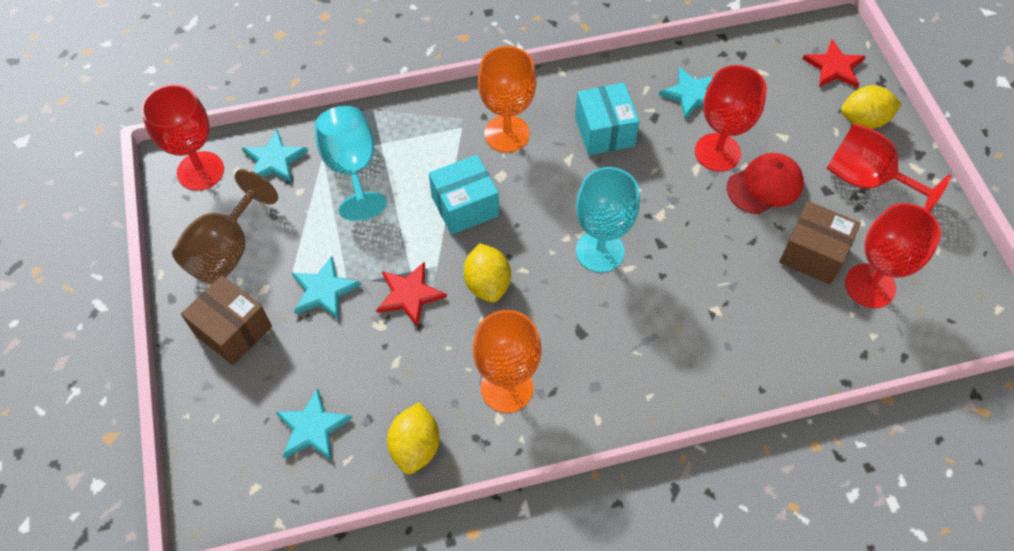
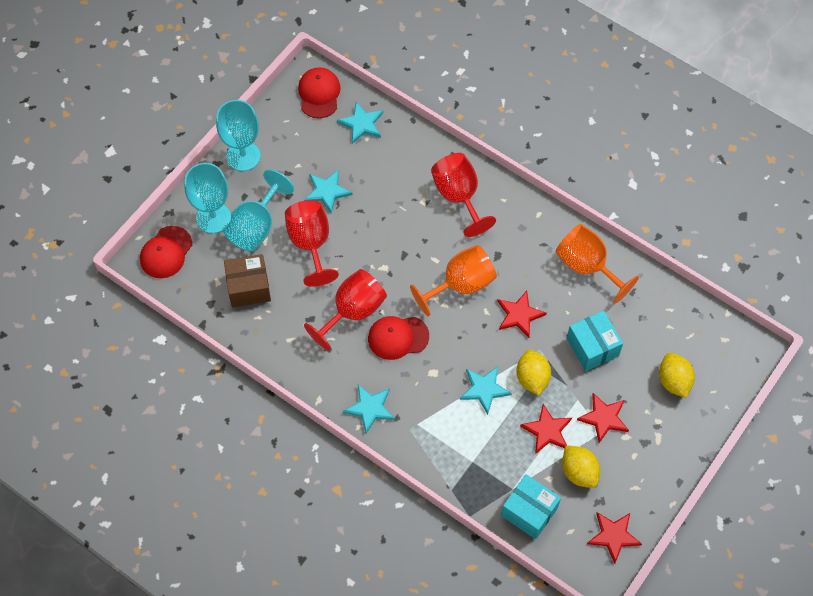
brown box: [181,275,272,365] [779,201,861,285] = 2 -> [224,254,271,308] = 1
brown goblet: [172,169,278,284] = 1 -> none = 0
red cap: [727,153,804,214] = 1 -> [140,226,192,278] [298,67,340,118] [368,316,429,360] = 3
red goblet: [141,84,224,191] [695,65,767,171] [826,123,951,212] [845,203,941,308] = 4 -> [285,200,339,287] [304,269,387,351] [431,153,496,237] = 3
red star: [376,262,447,328] [803,39,866,88] = 2 -> [497,291,547,338] [520,404,572,454] [577,393,629,443] [587,512,642,564] = 4
turquoise goblet: [315,106,387,221] [576,167,640,273] = 2 -> [184,163,231,233] [216,100,261,171] [223,169,294,251] = 3

